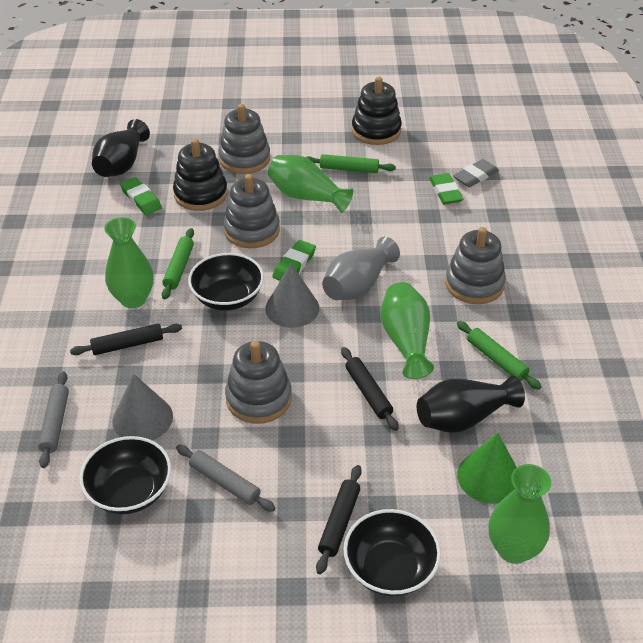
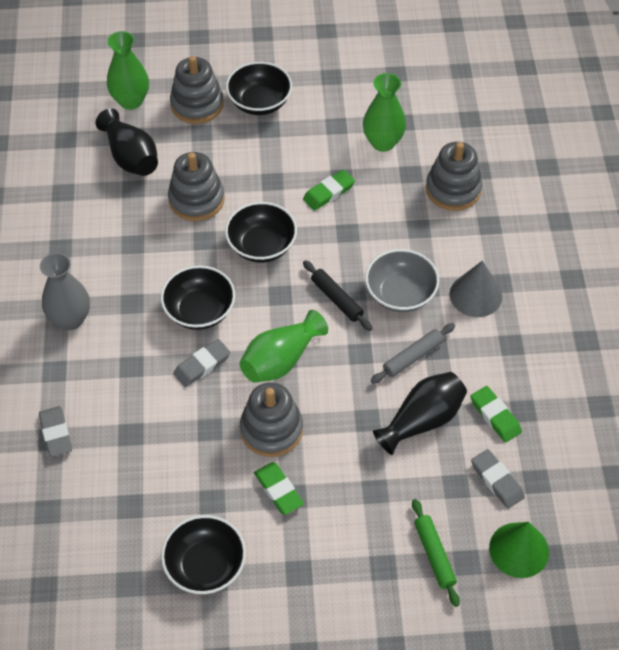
black bowl: [79,436,171,514] [188,253,264,311] [344,509,441,596] = 3 -> [161,265,235,330] [161,515,246,594] [225,202,297,263] [226,62,292,115] = 4
black rolling pin: [70,324,182,355] [316,465,362,574] [341,347,399,431] = 3 -> [303,260,372,331] = 1
black stacking toy: [173,138,227,211] [352,76,402,145] = 2 -> none = 0
green rolling pin: [162,228,194,300] [306,154,396,173] [457,321,542,390] = 3 -> [412,499,460,607] = 1
green vase: [104,217,154,308] [268,155,353,213] [380,282,434,379] [489,464,551,564] = 4 -> [107,31,149,110] [240,310,328,383] [363,73,406,152] = 3
grey bowl: none = 0 -> [365,249,439,312] = 1
grey cone: [112,374,173,440] [265,263,319,328] = 2 -> [450,260,502,317] = 1
grey eraser: [453,159,499,187] = 1 -> [39,406,72,457] [173,339,230,387] [471,449,525,509] = 3
grey rolling pin: [38,371,69,468] [176,445,275,512] = 2 -> [371,323,455,384] = 1

